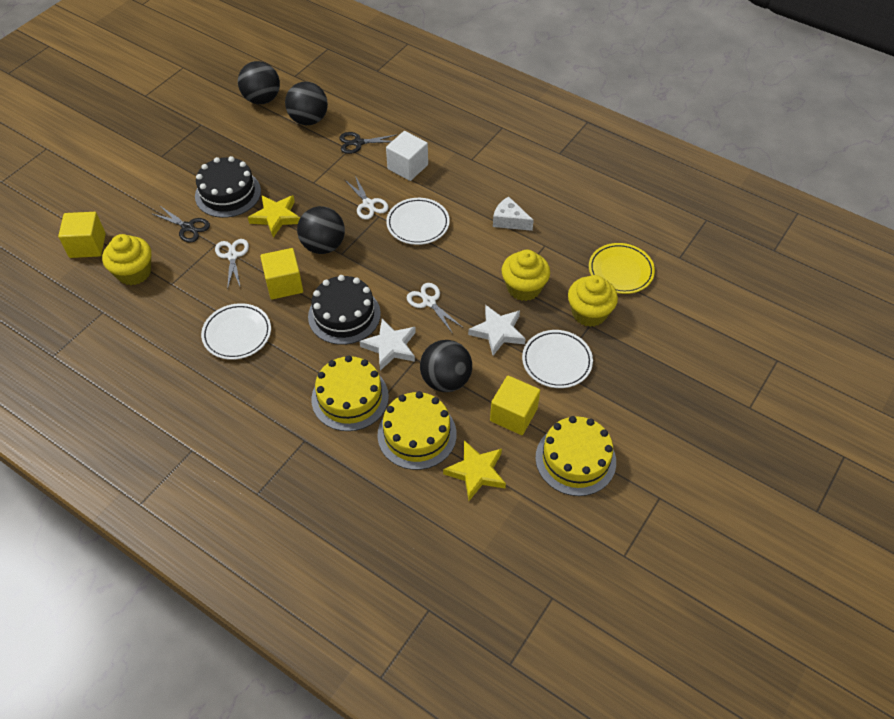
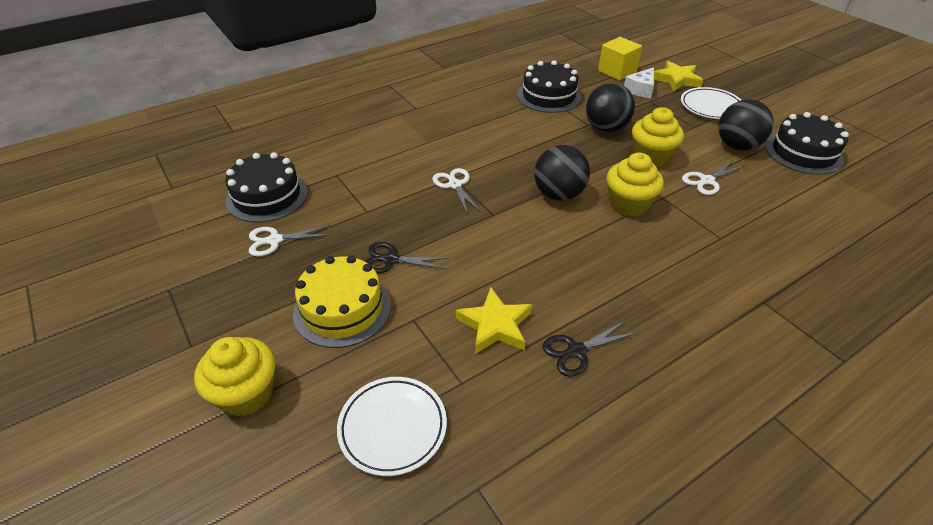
black ball: [238,61,280,104] [285,82,328,125] [297,206,345,254] [420,340,472,392] = 4 -> [534,145,590,201] [586,83,635,132] [719,99,774,150] = 3
black cake: [195,156,261,218] [308,275,381,345] = 2 -> [225,152,308,223] [517,60,581,113] [765,112,849,175] = 3
white cube: [386,131,428,181] = 1 -> none = 0
white plate: [201,303,271,360] [386,198,450,245] [522,330,593,388] = 3 -> [337,377,447,476] [681,87,741,119] = 2
white star: [360,319,416,371] [468,305,526,356] = 2 -> none = 0
yellow cake: [311,355,389,431] [377,391,457,470] [535,416,616,496] = 3 -> [293,255,391,348] = 1
yellow cube: [58,212,106,258] [260,248,303,299] [490,376,540,435] = 3 -> [598,37,642,81] = 1
yellow plate: [589,243,655,294] = 1 -> none = 0

